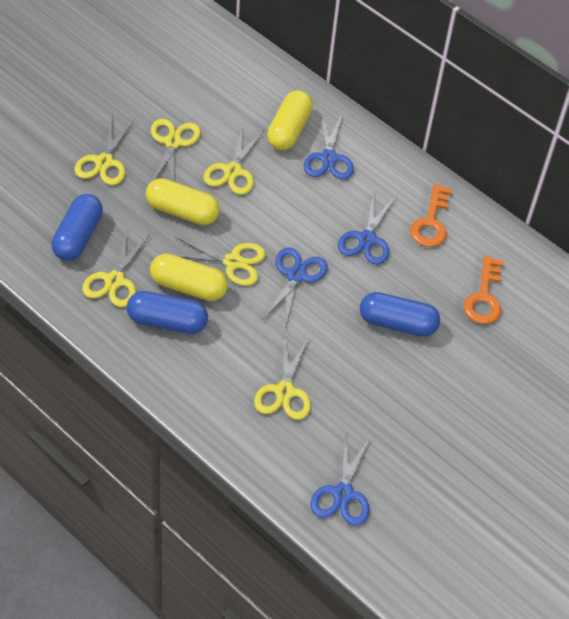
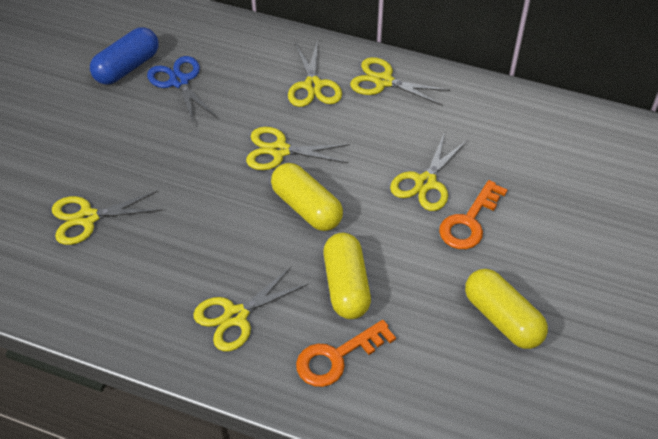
blue capsule: [51,194,103,261] [127,291,208,334] [360,292,440,337] = 3 -> [90,27,159,85] = 1
blue scissors: [262,248,328,328] [304,113,354,180] [310,430,371,526] [338,193,396,265] = 4 -> [147,56,217,125] = 1

